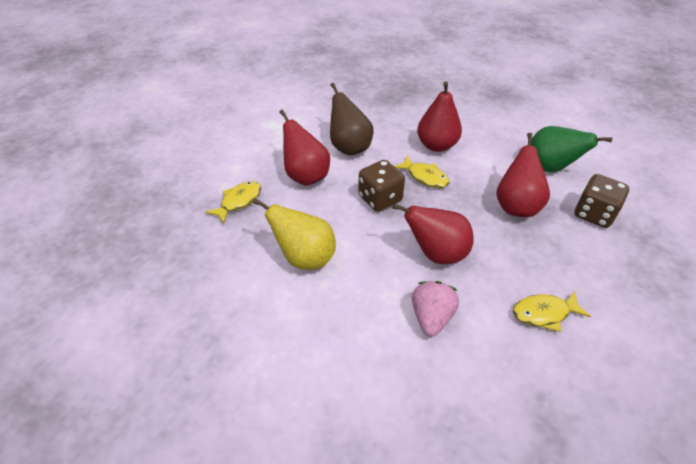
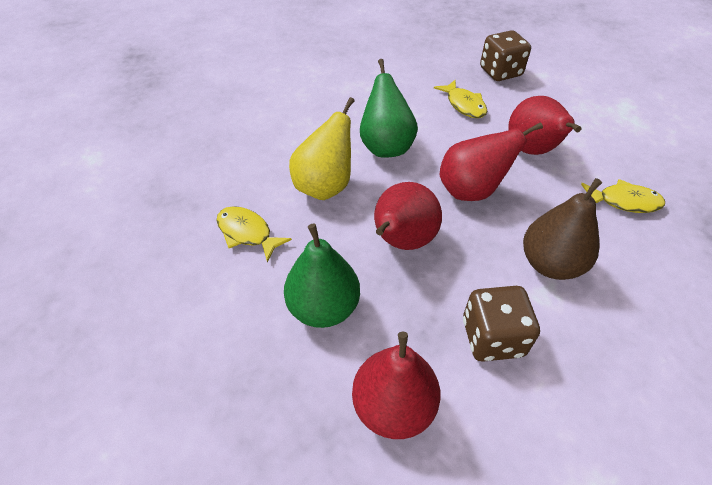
green pear: [531,126,612,172] = 1 -> [284,224,360,328] [360,59,418,158] = 2
pink strawberry: [412,281,459,337] = 1 -> none = 0

